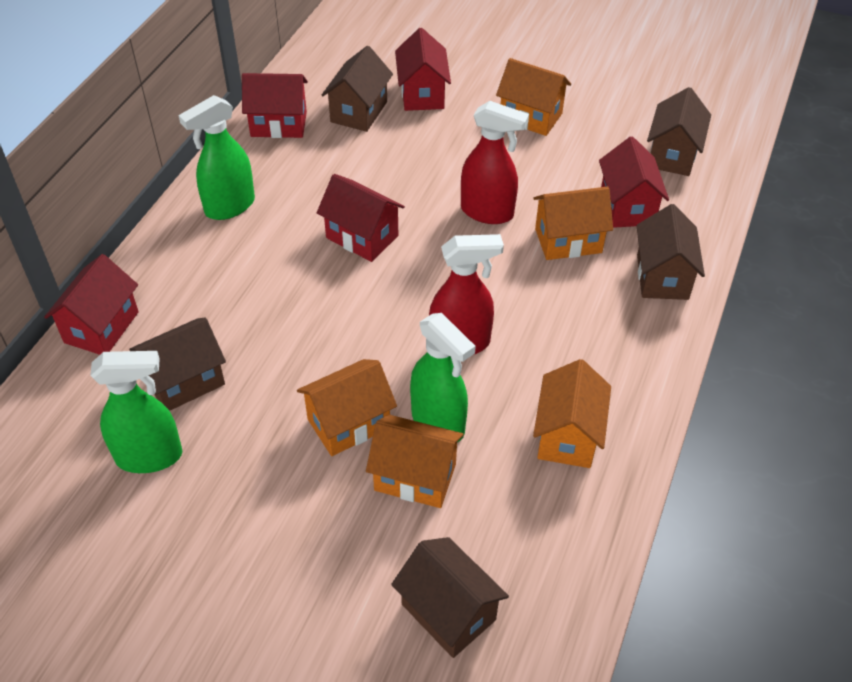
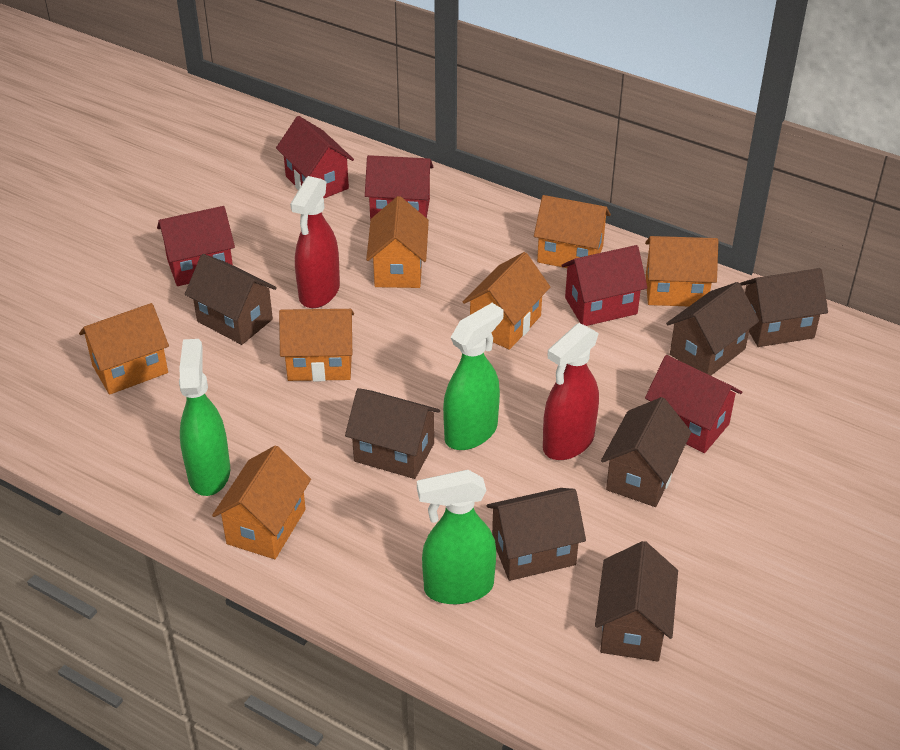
brown house: [129,317,226,411] [322,46,393,132] [391,537,509,658] [637,204,705,300] [647,87,711,176] = 5 -> [185,254,277,345] [345,388,440,479] [486,488,586,581] [595,541,678,661] [601,397,692,507] [666,282,759,376] [740,268,828,347] = 7
orange house: [297,359,397,456] [366,415,464,508] [496,58,571,136] [533,186,613,260] [533,359,611,468] = 5 -> [79,303,169,395] [212,445,311,559] [279,309,354,381] [366,196,429,288] [463,252,550,350] [534,195,611,268] [645,236,718,306] = 7

